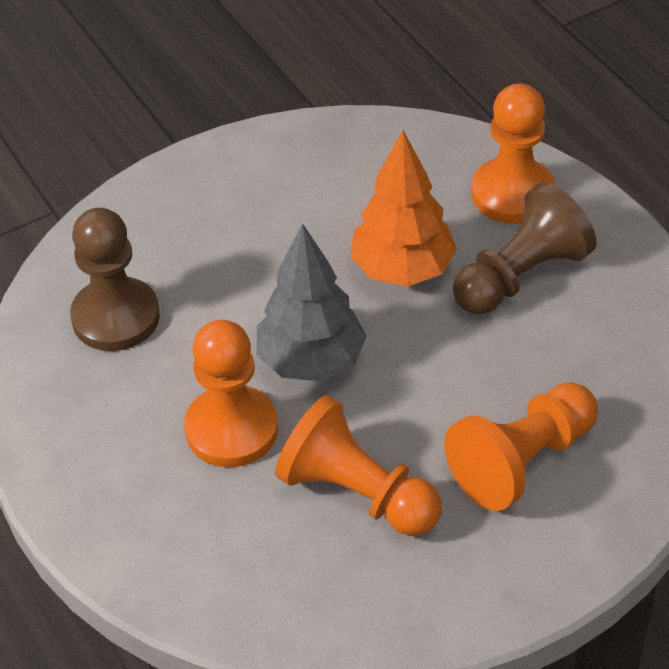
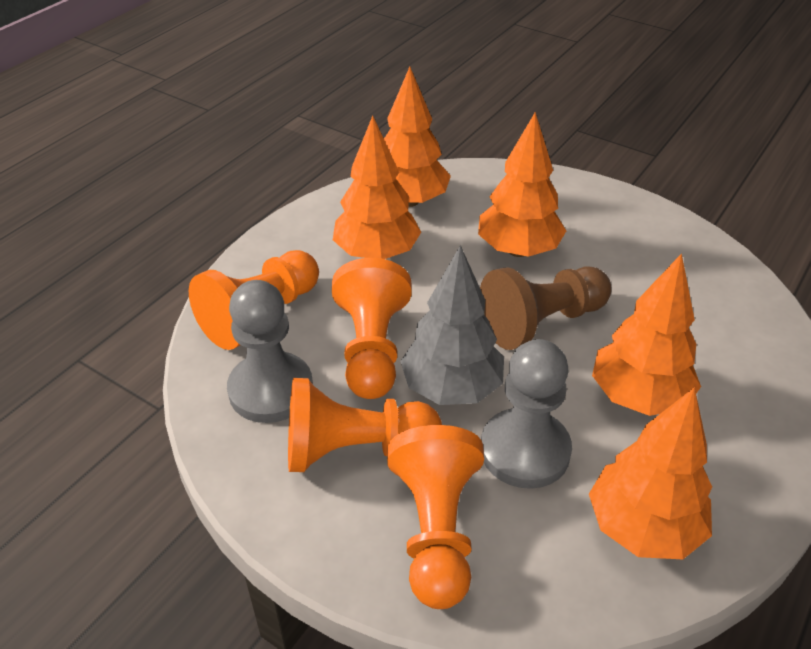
brown pawn: [70,208,160,351] [453,182,597,314] = 2 -> [480,266,612,350] = 1
grey pawn: none = 0 -> [227,280,313,423] [481,339,572,489] = 2
orange tree: [350,130,457,286] = 1 -> [333,116,421,259] [384,67,451,207] [478,112,566,257] [589,387,712,559] [592,253,701,416] = 5

